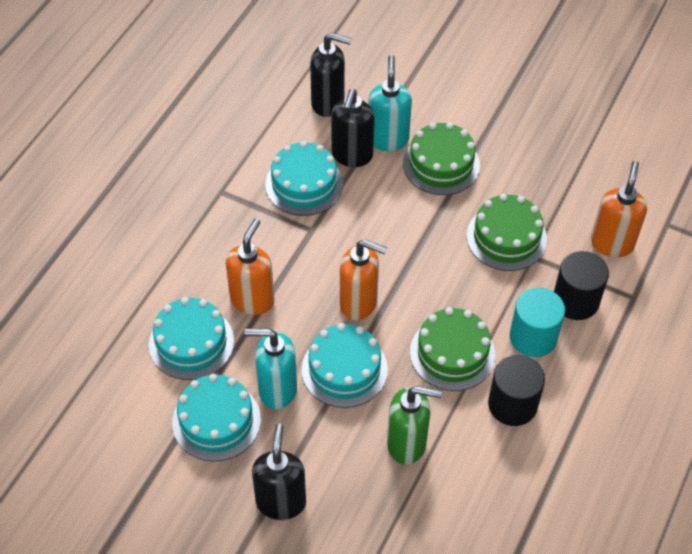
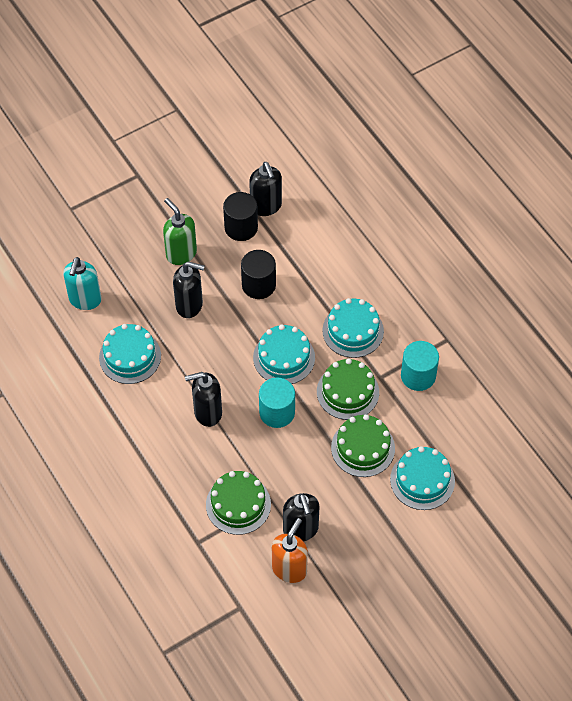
black soap dispenser: [252,423,306,520] [310,33,351,117] [331,89,375,167] = 3 -> [173,262,205,318] [185,372,222,427] [249,162,282,216] [283,493,319,541] = 4
orange soap dispenser: [226,219,274,315] [340,239,387,320] [591,161,647,257] = 3 -> [272,518,308,583] = 1
turquoise cylinder: [510,288,565,357] = 1 -> [259,378,295,428] [401,341,439,391] = 2
turquoise soap dispenser: [245,328,297,409] [368,55,412,151] = 2 -> [63,257,102,310] = 1

